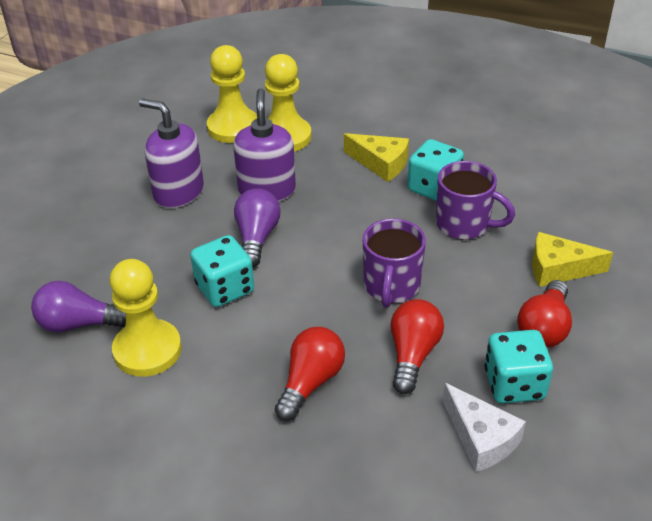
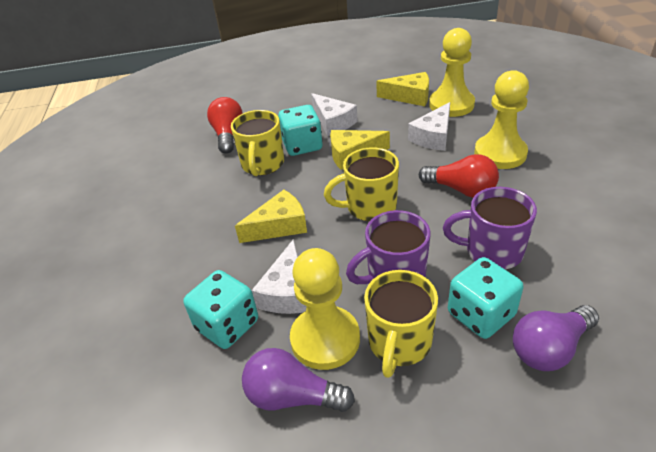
purple soap dispenser: [139,98,204,208] [233,88,296,202] = 2 -> none = 0
red light bulb: [275,327,345,421] [391,299,444,394] [517,280,572,348] = 3 -> [207,97,243,154] [419,154,499,198] = 2
white cheese: [443,383,526,472] = 1 -> [252,239,306,314] [311,93,358,136] [408,102,450,151] = 3
yellow cheese: [344,133,409,182] [532,232,613,287] = 2 -> [235,190,307,243] [330,130,390,170] [376,72,429,106] = 3
yellow mug: none = 0 -> [231,110,284,176] [324,147,399,221] [364,270,438,378] = 3

